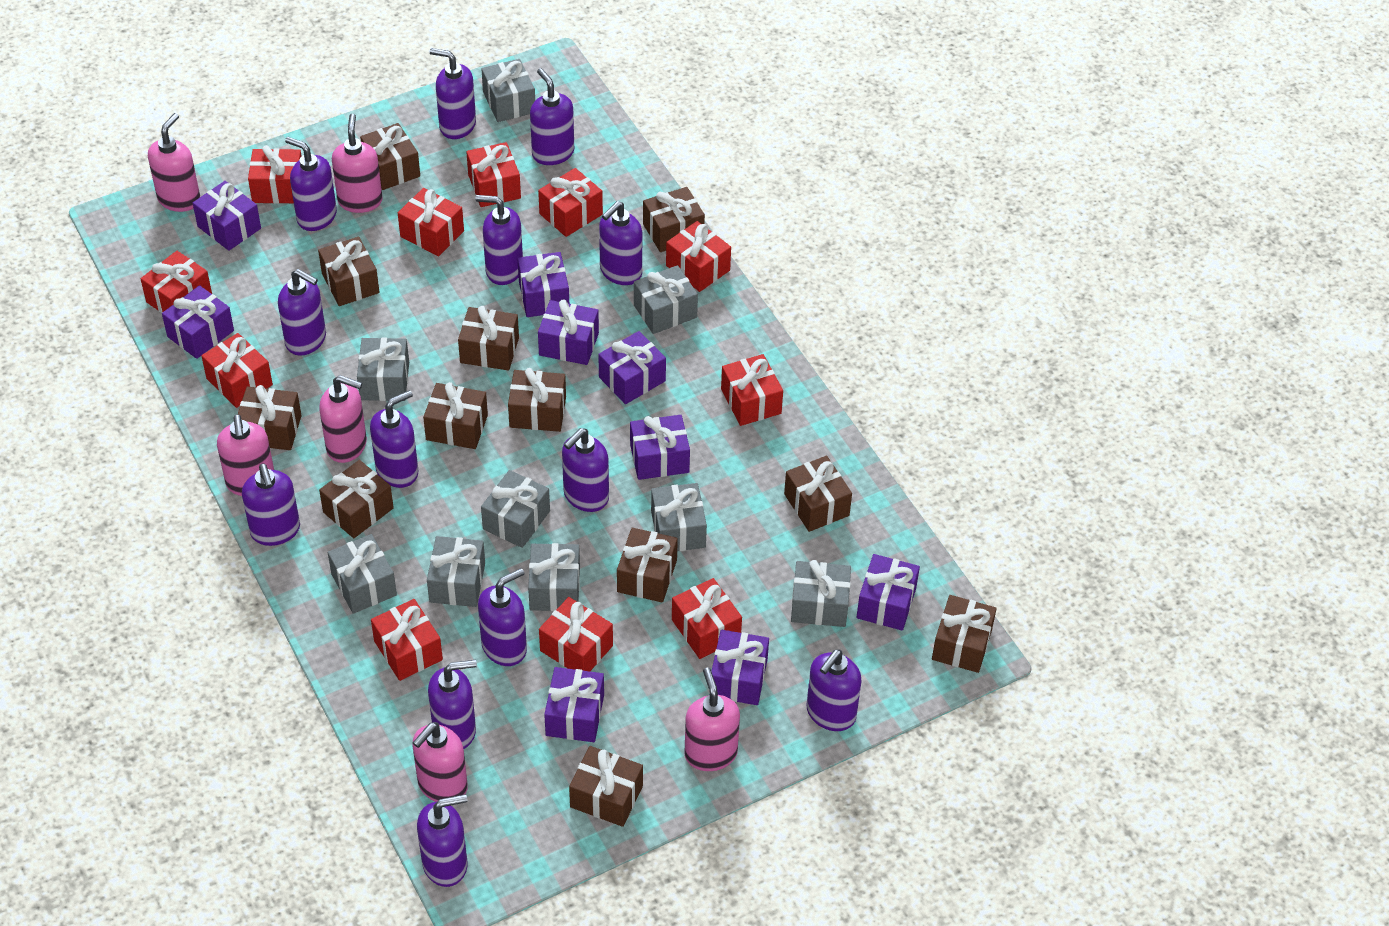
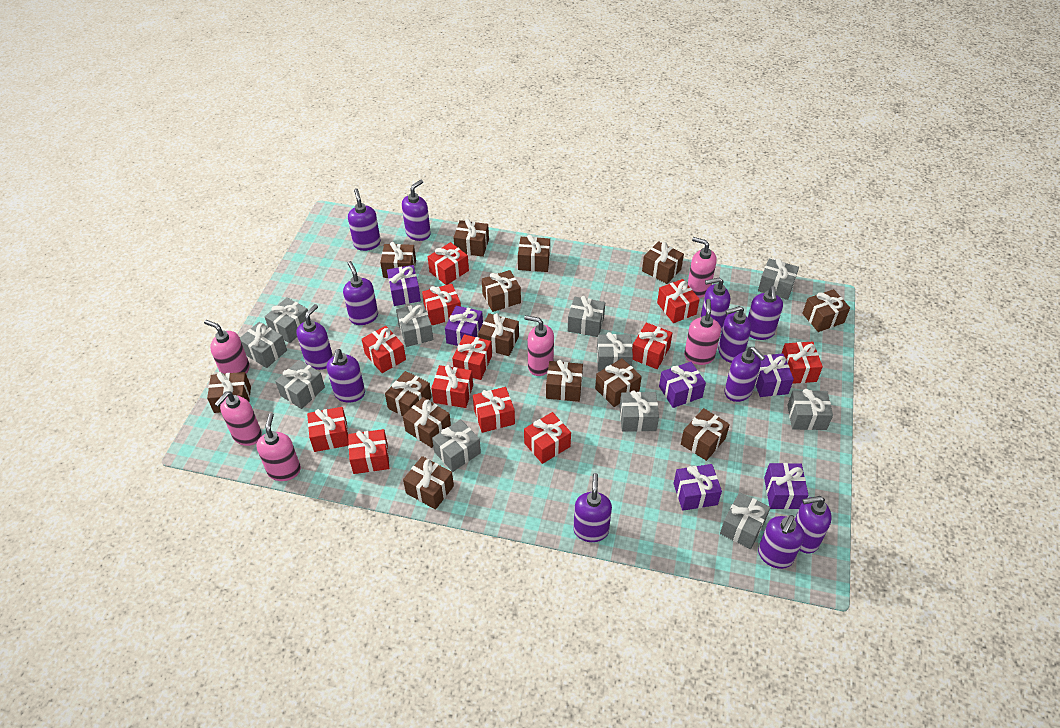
brown gift: [238,385,302,450] [318,237,380,306] [319,460,394,538] [360,123,420,190] [423,382,488,449] [458,306,519,370] [508,368,566,432] [569,746,643,827] [617,528,678,603] [643,187,705,252] [784,456,852,532] [932,595,997,673] = 12 -> [207,372,251,413] [380,242,416,278] [385,371,432,416] [403,397,451,448] [403,456,454,510] [453,219,489,257] [478,313,519,356] [482,270,521,312] [518,235,550,272] [546,360,583,402] [595,358,642,407] [642,241,684,284] [681,408,730,461] [802,289,850,332] = 14
grey gift: [328,534,397,614] [357,337,409,401] [427,536,485,607] [481,59,535,122] [481,470,550,548] [528,543,580,611] [634,265,698,334] [651,483,707,551] [791,560,851,627] = 9 -> [240,322,287,368] [265,297,311,343] [275,360,325,409] [396,303,433,347] [432,419,481,472] [568,296,605,337] [597,332,633,372] [619,390,659,432] [720,492,770,549] [758,258,799,300] [787,389,833,430] = 11
purple gift: [162,285,234,359] [193,181,261,251] [518,252,569,317] [538,299,599,365] [544,667,604,742] [598,331,666,404] [630,415,690,480] [711,630,769,705] [857,554,920,631] = 9 -> [387,265,421,306] [445,306,483,346] [659,362,706,408] [673,464,722,511] [755,353,794,397] [764,463,808,509] = 6
purple soap dispenser: [242,464,300,546] [278,269,326,356] [285,137,337,231] [370,390,419,488] [417,794,467,887] [428,660,477,749] [430,48,476,139] [475,195,523,285] [478,568,527,666] [530,68,574,165] [562,428,609,512] [599,201,642,285] [807,649,862,731] = 13 -> [296,304,333,370] [327,349,365,403] [343,261,378,325] [348,188,381,251] [402,180,431,241] [573,473,612,542] [700,277,730,332] [718,306,751,363] [724,347,765,402] [748,286,783,340] [758,515,805,569] [795,496,832,553] = 12
red gift: [140,251,212,313] [201,333,273,408] [248,145,302,204] [371,599,443,681] [398,188,464,256] [466,142,521,207] [538,168,603,237] [539,597,613,671] [666,221,731,292] [672,578,742,659] [721,354,783,426] = 11 -> [307,407,349,452] [348,429,389,474] [362,326,406,373] [422,284,461,325] [428,242,469,285] [431,365,473,408] [452,334,492,380] [473,387,515,433] [524,412,571,464] [632,323,673,369] [657,279,700,323] [781,341,823,384] = 12

